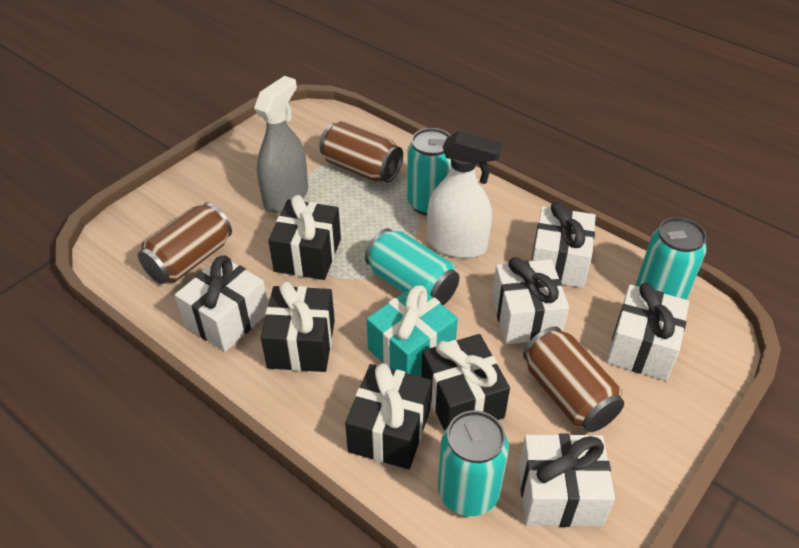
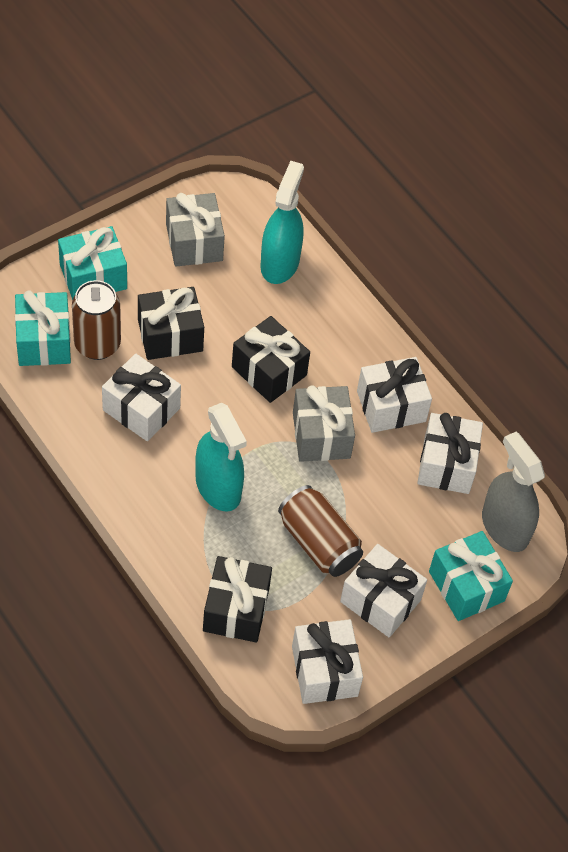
black gift: [261,281,335,372] [268,195,341,280] [345,363,432,469] [421,334,510,431] = 4 -> [138,287,204,360] [203,556,272,642] [232,316,310,403] = 3
brown can: [138,202,232,284] [319,121,403,183] [523,326,624,432] = 3 -> [72,280,121,360] [278,485,363,577] = 2
grey gift: none = 0 -> [166,193,225,267] [293,385,355,462] = 2
turquoise can: [365,228,459,305] [407,128,451,216] [438,410,509,516] [636,217,707,300] = 4 -> none = 0
turquoise gift: [367,285,458,376] = 1 -> [15,290,71,366] [58,226,127,300] [429,531,513,621] = 3
turquoise spray bottle: none = 0 -> [195,403,247,511] [260,161,304,284] = 2
white spray bottle: [427,131,502,258] = 1 -> none = 0

